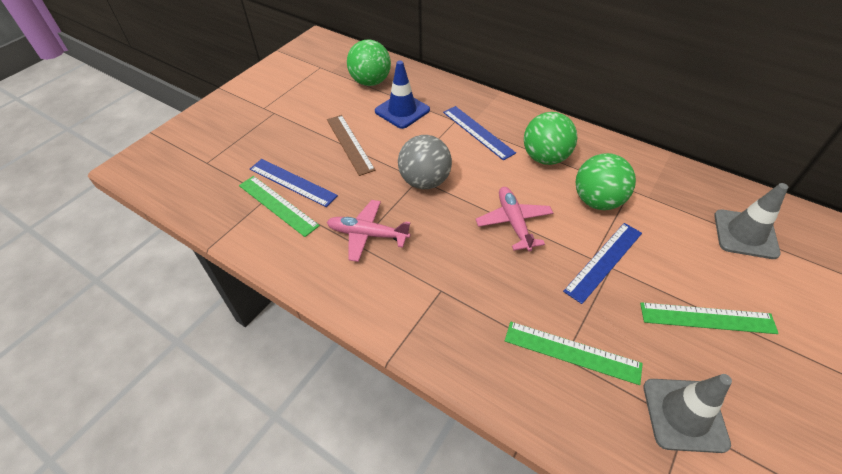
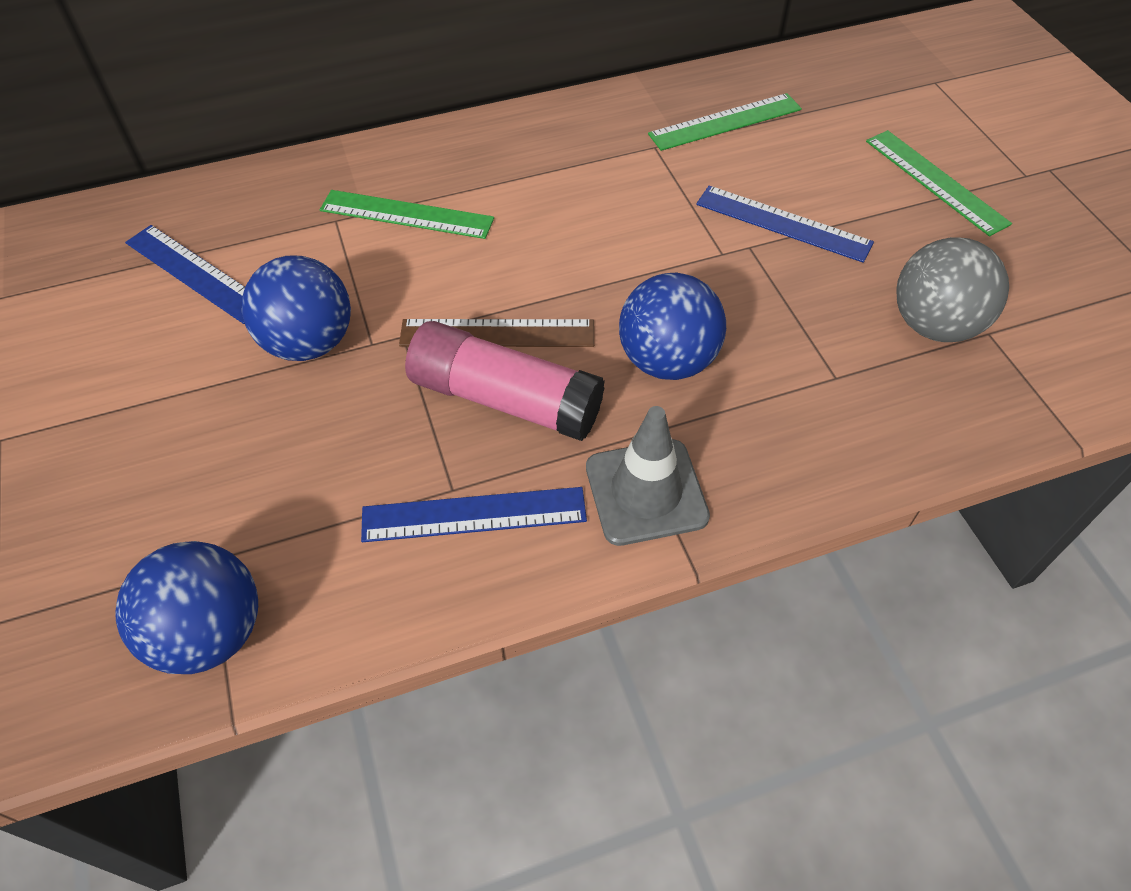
blue ball: none = 0 -> [115,541,258,674] [242,256,351,361] [619,273,726,380] = 3
blue traffic cone: [375,61,430,129] = 1 -> none = 0
green ball: [347,39,391,86] [524,112,577,165] [576,153,636,210] = 3 -> none = 0
grey traffic cone: [643,374,732,453] [714,183,788,259] = 2 -> [586,406,710,546] = 1
pink glue stick: none = 0 -> [405,321,605,441] = 1
pink plane: [327,200,410,262] [476,187,553,252] = 2 -> none = 0

